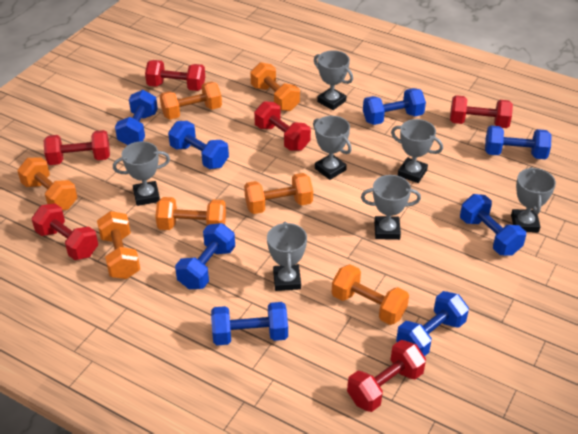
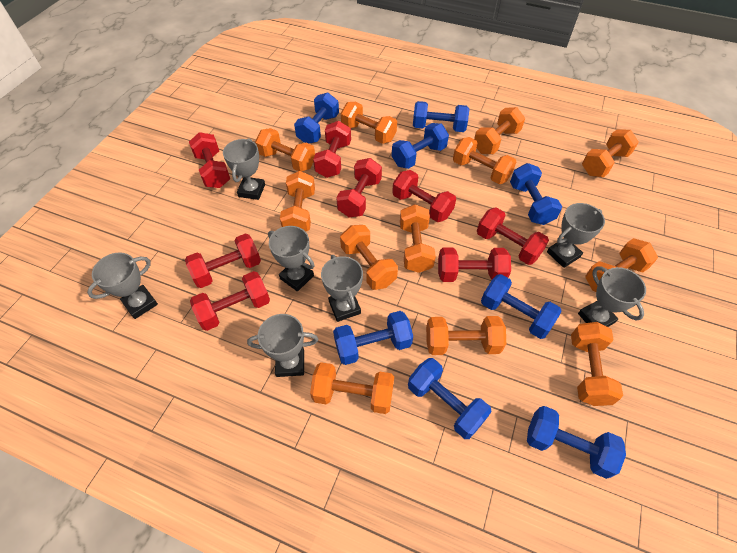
orange dumbbell: [17,157,77,210] [97,211,140,279] [155,197,226,230] [160,82,222,120] [244,173,313,214] [250,62,300,111] [332,264,409,325] = 7 -> [255,128,315,172] [280,171,315,231] [310,362,394,414] [340,225,398,290] [341,102,397,144] [400,204,436,273] [426,316,506,355] [453,137,516,184] [474,107,525,154] [571,322,623,406] [582,129,639,177] [585,238,658,292] = 12
red dumbbell: [32,203,98,260] [43,130,110,165] [145,60,205,91] [254,101,311,151] [347,340,426,412] [450,95,513,128] = 6 -> [185,233,261,288] [189,132,230,188] [190,271,270,331] [313,121,351,178] [336,158,382,217] [392,170,456,222] [438,247,511,282] [477,207,549,265] = 8

